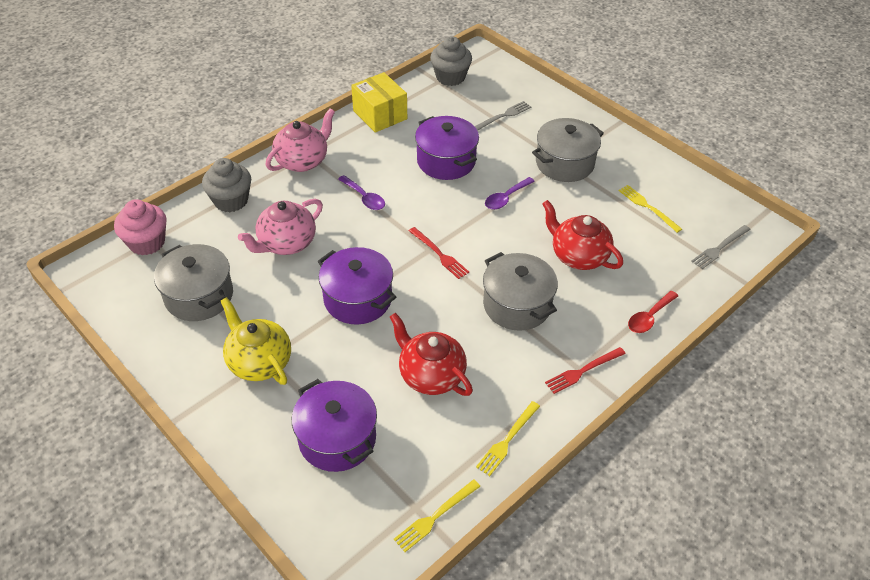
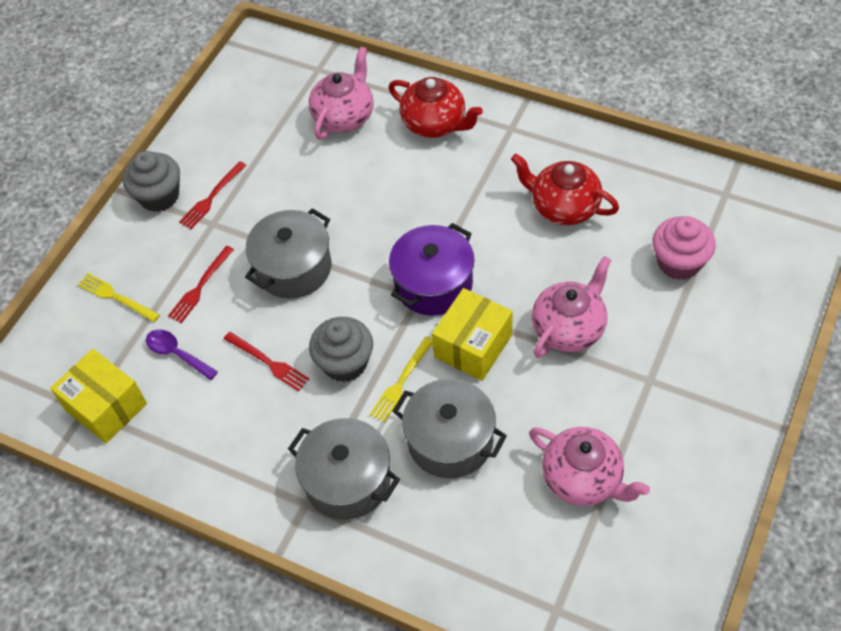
grey fork: [475,101,531,131] [691,225,751,269] = 2 -> none = 0
pink teapot: [238,199,323,255] [266,108,335,172] = 2 -> [308,47,374,140] [529,427,650,506] [532,256,611,358] = 3
purple pot: [292,379,377,472] [317,247,396,325] [415,116,479,180] = 3 -> [389,223,475,316] = 1
purple spoon: [338,175,385,210] [485,177,535,210] = 2 -> [146,329,218,380] = 1
red fork: [409,227,469,279] [545,347,626,394] = 2 -> [168,246,234,323] [179,161,247,229] [224,332,309,392] = 3
red spoon: [628,291,678,333] = 1 -> none = 0
yellow box: [351,72,407,133] = 1 -> [50,349,147,443] [432,288,513,381] = 2
yellow fork: [394,479,481,552] [476,401,540,476] [619,185,682,233] = 3 -> [78,273,160,322] [369,337,433,423] = 2
yellow teapot: [221,297,291,385] = 1 -> none = 0

